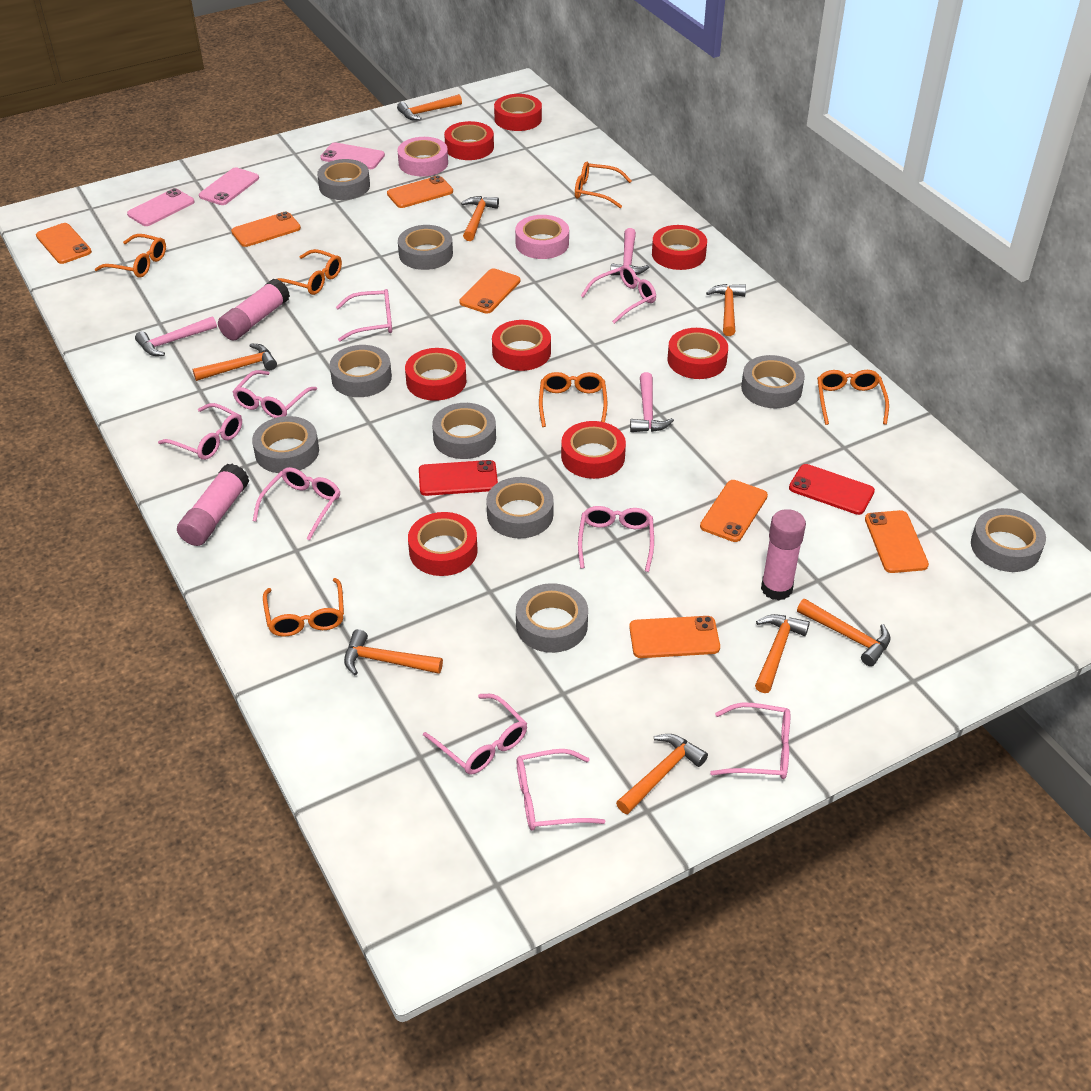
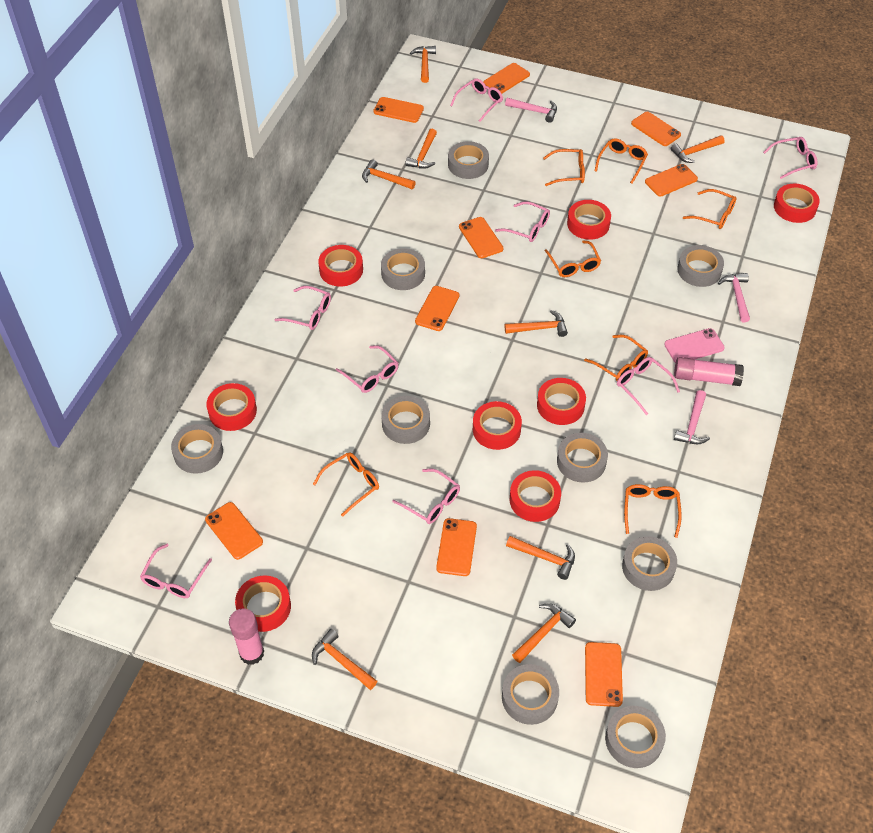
orange glasses: [95,234,166,278] [263,578,344,637] [277,249,342,295] [539,372,607,427] [575,162,632,208] [817,370,889,425] = 6 -> [313,452,379,517] [543,149,585,186] [545,240,601,277] [584,335,648,381] [595,139,648,184] [624,484,682,538] [683,189,736,229] = 7
orange phone: [36,223,92,264] [231,212,301,247] [387,176,453,208] [459,268,520,314] [629,616,720,658] [700,480,768,542] [865,510,929,573] = 7 -> [205,502,263,560] [373,97,424,123] [415,286,460,331] [436,518,477,576] [459,217,503,258] [483,63,530,93] [585,642,623,707] [631,112,681,146] [645,164,698,197] = 9
pink glasses: [158,403,242,460] [233,370,317,418] [253,467,340,540] [336,289,392,342] [423,694,527,775] [516,749,606,831] [578,506,654,572] [581,265,656,324] [710,702,790,779] = 9 -> [140,544,212,598] [274,286,331,330] [336,345,398,393] [392,469,460,524] [450,78,503,122] [495,201,550,242] [617,357,680,415] [763,137,818,179] = 8
pink glue stick: [177,464,249,546] [218,279,290,340] [761,509,806,601] = 3 -> [229,608,264,665] [674,357,744,386] = 2
pink phone: [127,188,194,226] [199,168,259,205] [320,142,385,169] = 3 -> [664,328,725,363] = 1
pink tape: [398,137,448,176] [515,215,569,259] = 2 -> none = 0
red phone: [419,460,498,496] [789,464,875,515] = 2 -> none = 0

